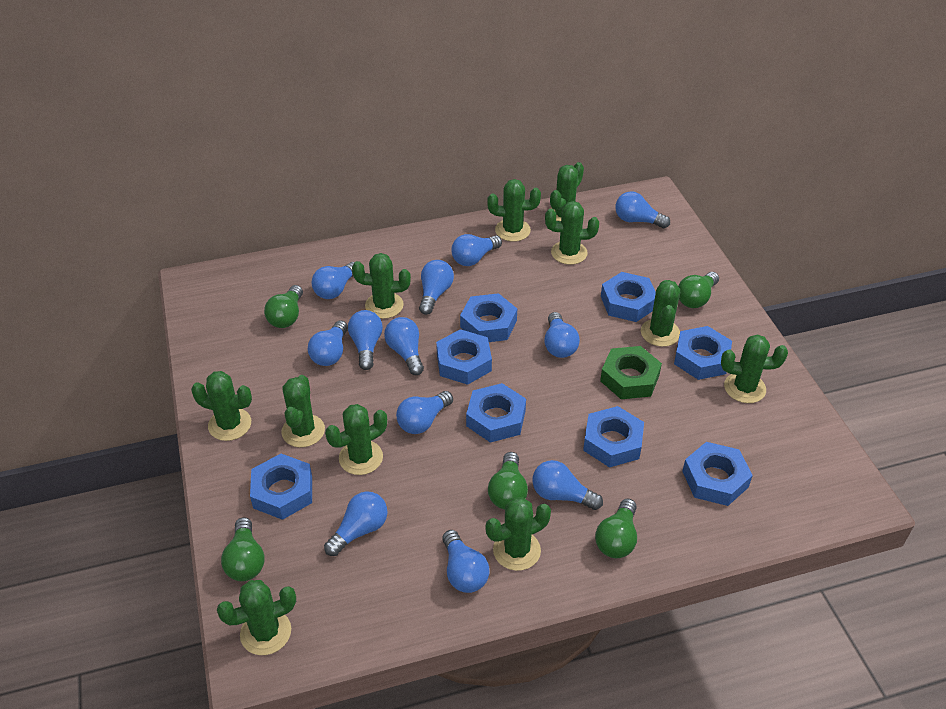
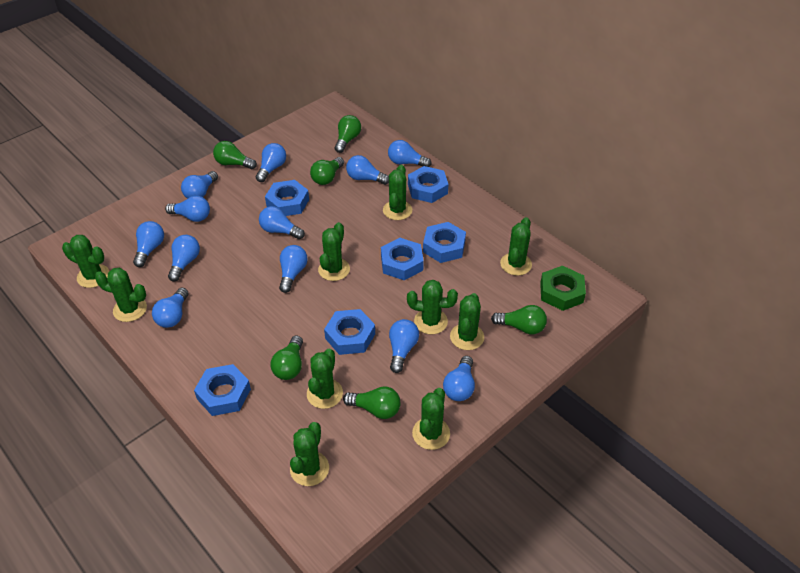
blue nut: [250,454,312,520] [436,329,492,385] [460,293,517,342] [466,383,526,443] [583,406,644,468] [601,272,656,322] [674,326,732,380] [682,442,753,506] = 8 -> [194,364,251,416] [265,180,309,216] [324,309,375,355] [381,238,424,280] [408,166,448,203] [423,222,466,263] = 6
green cactus: [191,371,252,441] [217,580,296,655] [281,375,325,448] [325,404,387,475] [352,253,411,319] [486,497,551,571] [487,179,541,242] [545,201,599,265] [550,162,584,221] [641,280,680,347] [721,334,788,403] = 11 -> [62,235,109,288] [95,268,147,322] [290,422,329,486] [307,349,343,409] [318,222,350,281] [383,165,412,220] [407,280,458,334] [412,388,450,450] [450,293,484,350] [500,217,532,276] = 10
green light bulb: [221,517,265,581] [264,285,303,328] [488,452,528,510] [595,498,637,558] [678,272,719,308] = 5 -> [213,141,257,169] [271,336,303,380] [310,157,344,185] [335,115,361,153] [343,386,401,419] [491,305,547,334] = 6

